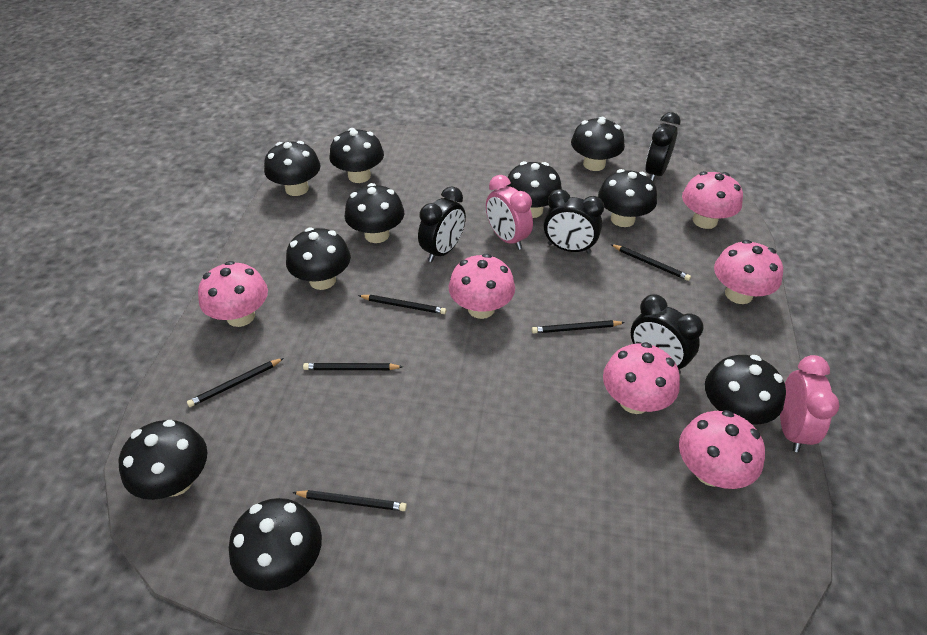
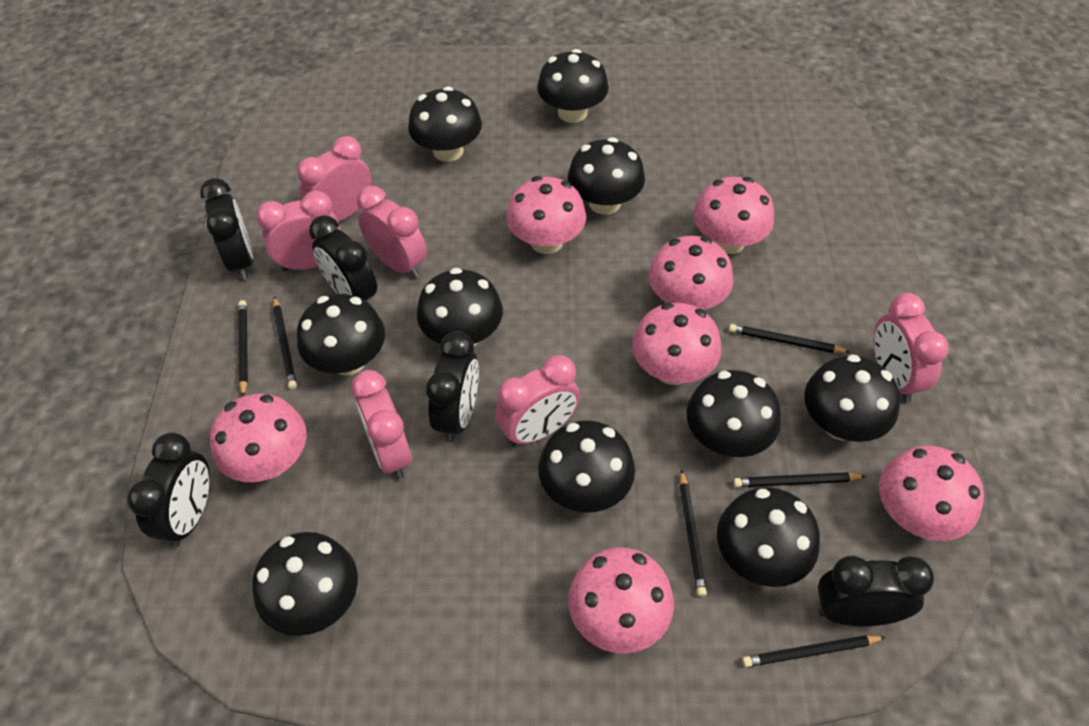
black clock: [418,186,466,262] [543,189,604,254] [631,294,704,374] [645,112,681,182] = 4 -> [127,433,210,548] [200,178,253,280] [309,215,377,302] [426,331,479,442] [818,556,934,626] = 5
pink clock: [486,175,533,250] [780,355,840,452] = 2 -> [256,190,341,271] [297,136,371,222] [351,370,412,479] [357,186,427,278] [495,355,580,446] [874,293,948,403] = 6
pink mushroom: [198,261,268,327] [449,254,515,319] [603,342,680,414] [679,410,765,489] [682,171,743,229] [714,240,783,304] = 6 -> [210,394,307,482] [506,176,586,254] [568,547,674,653] [632,303,721,385] [649,236,733,309] [693,177,774,254] [879,446,984,541] = 7

